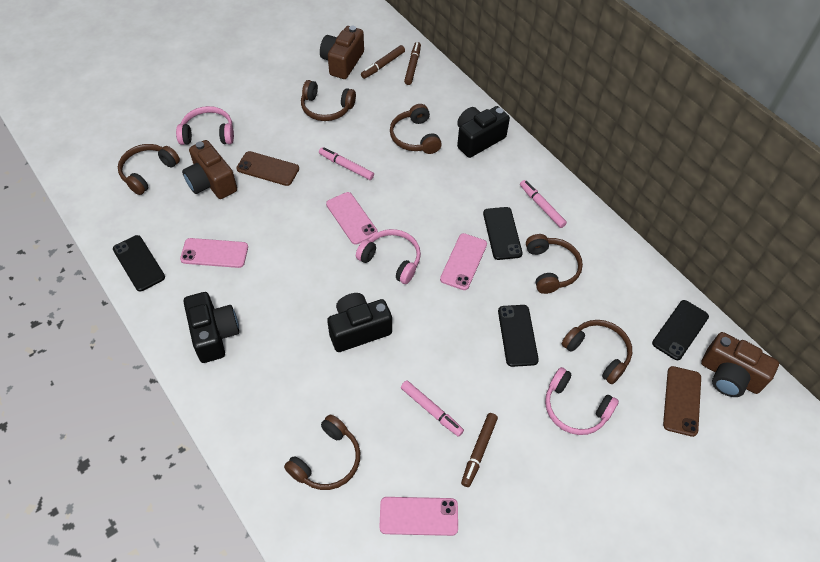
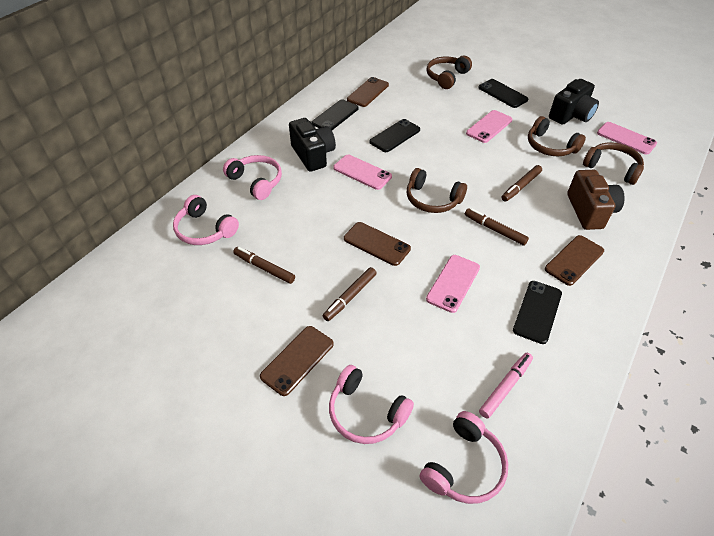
black camera: [184,292,239,363] [327,293,392,352] [457,106,510,158] = 3 -> [289,118,336,172] [549,79,599,125] = 2
brown camera: [182,140,237,199] [320,26,364,79] [701,332,779,397] = 3 -> [567,170,625,230] = 1
brown headphones: [118,144,180,195] [284,415,360,490] [301,80,356,121] [390,104,442,154] [526,234,583,294] [562,320,632,384] = 6 -> [407,168,467,213] [426,56,472,89] [528,116,586,156] [583,142,644,185] = 4
brown marker: [361,45,405,79] [404,42,421,85] [461,413,498,487] = 3 -> [233,247,295,284] [323,267,377,321] [465,208,529,246] [501,165,542,202] = 4
brown phone: [236,151,299,186] [663,366,701,437] = 2 -> [260,326,334,396] [344,222,411,266] [347,77,389,107] [545,235,604,286] = 4
pink headphones: [176,106,234,145] [356,229,421,284] [545,367,619,435] = 3 -> [173,195,239,245] [223,155,282,200] [329,365,414,444] [420,411,508,504] = 4
pink marker: [319,147,374,180] [401,380,464,437] [520,180,567,228] = 3 -> [479,353,533,419] = 1

